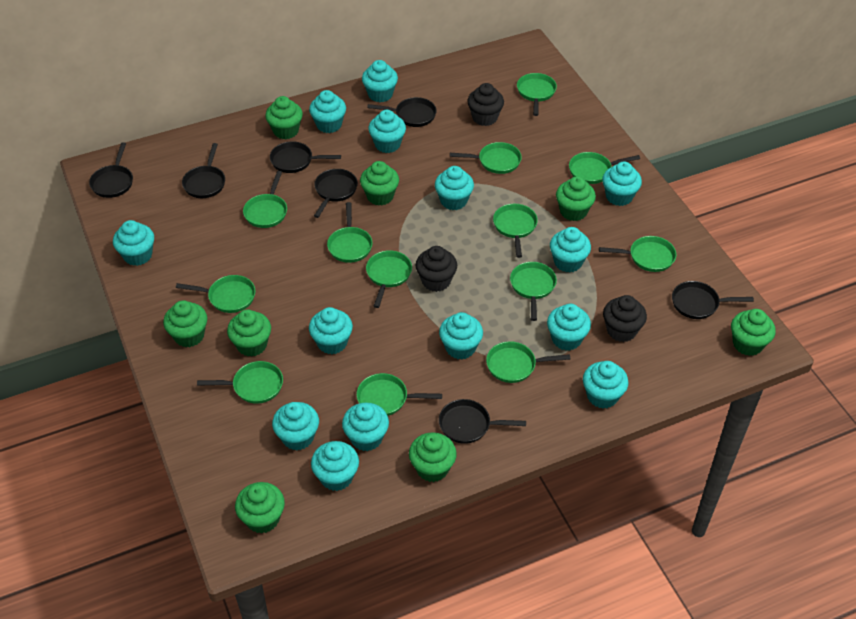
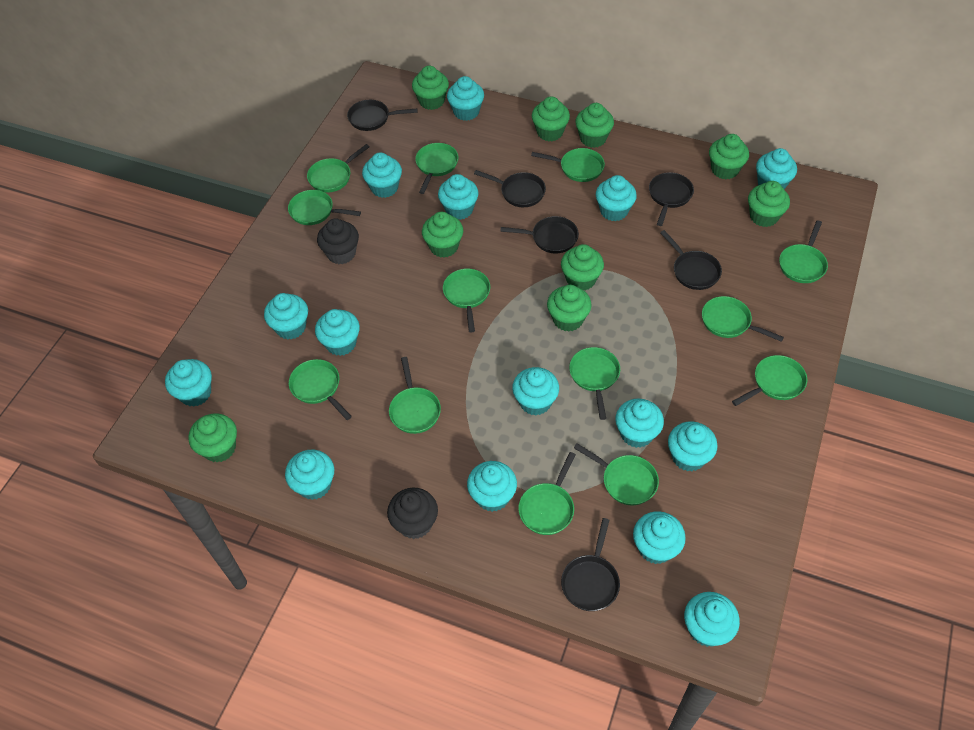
black cupcake: [415,246,457,292] [467,83,504,126] [603,295,647,342] = 3 -> [317,218,359,264] [387,488,438,539] = 2
black pan: [89,142,133,198] [182,143,225,198] [270,141,341,173] [314,169,358,218] [367,97,437,127] [439,399,526,444] [672,281,754,319] = 7 -> [347,100,418,131] [474,170,546,207] [500,216,579,253] [561,518,620,611] [649,172,694,226] [660,230,722,290] = 6
green cupcake: [163,300,207,347] [227,310,271,357] [235,482,285,534] [265,96,303,139] [360,161,399,205] [409,432,457,482] [556,176,596,221] [731,309,776,356] = 8 -> [188,413,237,463] [412,66,449,110] [422,212,463,258] [532,96,570,141] [547,285,592,332] [561,244,604,291] [575,103,614,148] [709,134,749,179] [748,181,790,227] = 9
turquoise cupcake: [113,220,154,266] [272,402,319,451] [309,90,346,133] [309,307,353,354] [311,441,359,491] [342,403,389,451] [362,60,398,102] [368,110,406,153] [435,166,474,210] [439,312,483,360] [547,304,591,351] [550,227,591,272] [583,361,629,409] [602,162,642,206] = 14 -> [165,359,212,407] [264,293,308,340] [285,450,334,500] [315,309,360,356] [362,152,402,198] [438,174,479,220] [447,76,484,121] [467,461,517,512] [512,367,559,415] [596,175,637,221] [615,398,664,448] [633,511,686,564] [668,422,718,472] [684,592,740,647] [756,148,797,189] = 15

